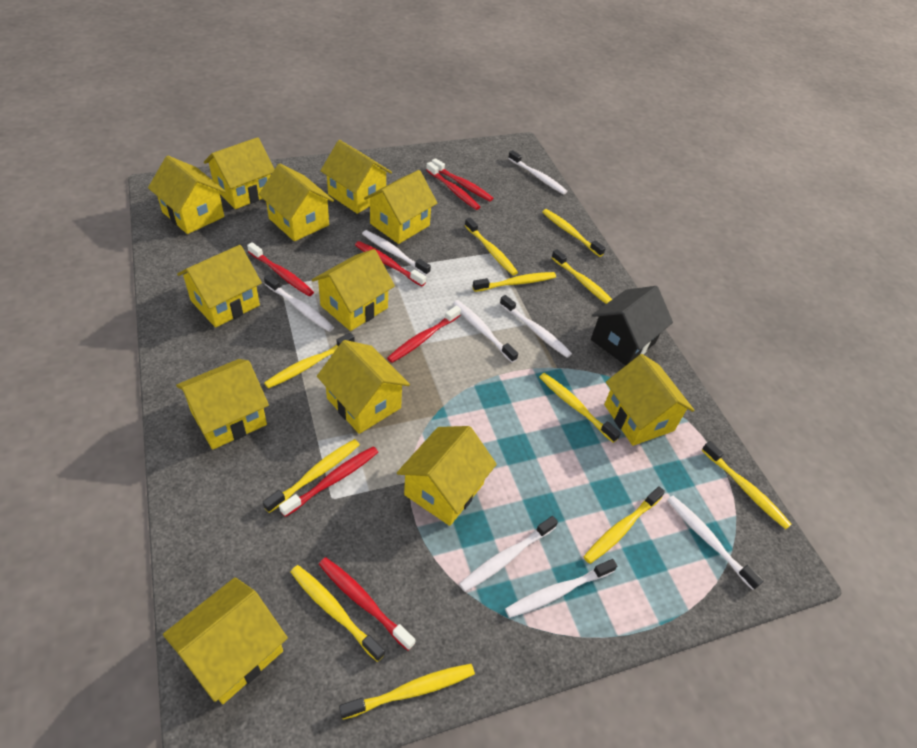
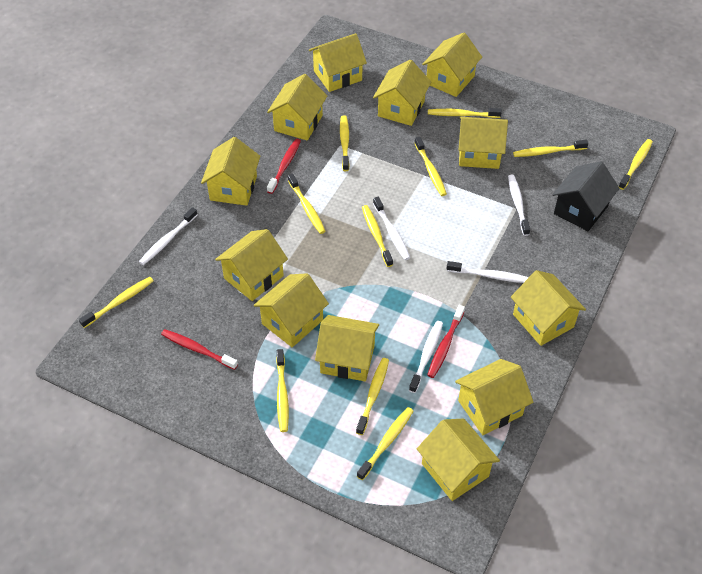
red toothbrush: [247,242,314,296] [279,446,378,517] [319,557,416,651] [355,241,426,287] [387,306,461,363] [426,162,480,210] [432,158,493,201] = 7 -> [161,329,238,370] [267,139,301,194] [427,305,465,378] = 3
white toothbrush: [264,274,334,332] [362,230,431,276] [453,300,518,363] [459,516,558,592] [500,295,572,358] [505,559,617,618] [508,150,567,194] [667,496,763,590] = 8 -> [139,207,197,265] [373,197,410,260] [409,321,443,393] [446,261,529,283] [508,175,530,236] = 5

